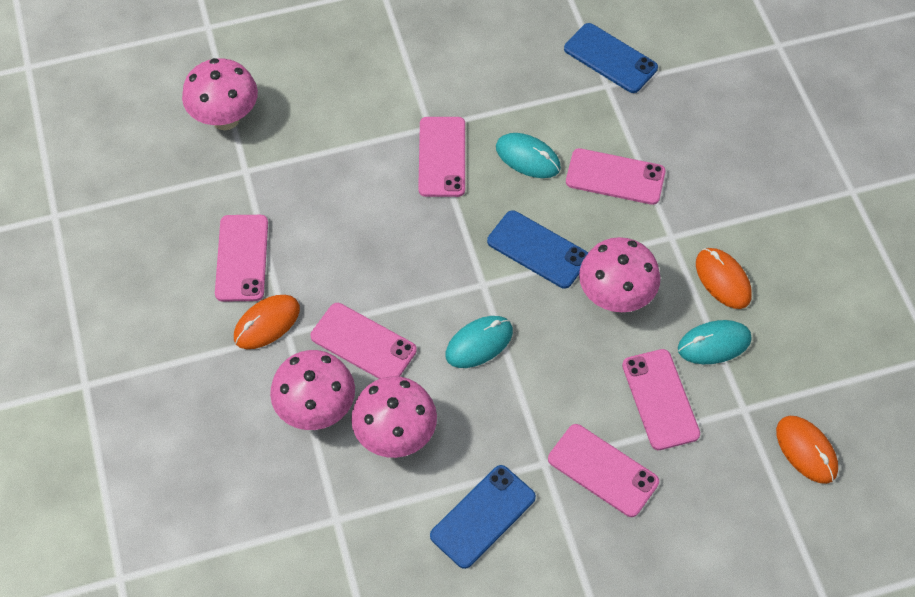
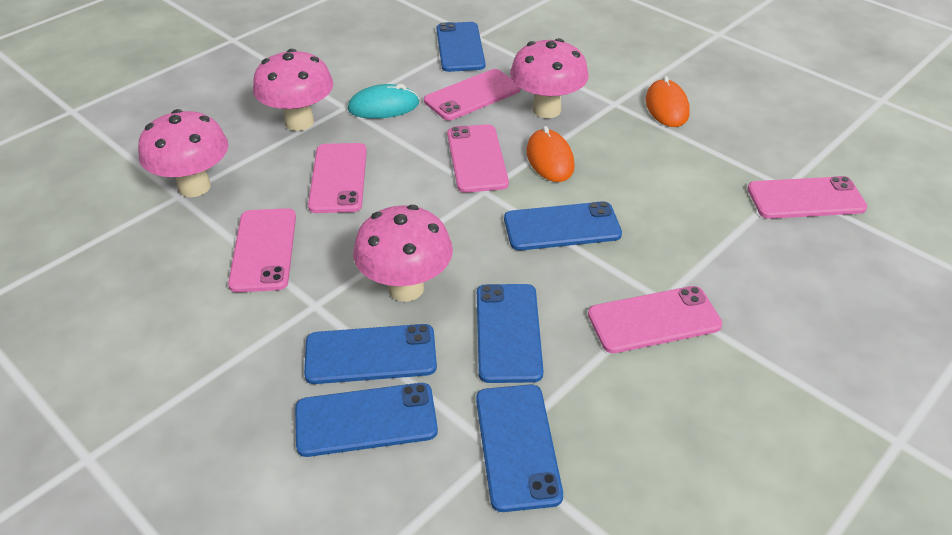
blue phone: [430,465,536,569] [487,210,588,289] [564,23,658,93] = 3 -> [295,383,438,457] [304,324,437,384] [436,22,485,72] [476,384,563,512] [477,284,543,383] [504,201,622,251] = 6
orange mouse: [234,295,300,349] [696,248,752,309] [776,416,838,484] = 3 -> [527,126,575,182] [646,76,690,127] = 2
turquoise mouse: [445,316,513,368] [496,133,561,178] [678,320,752,364] = 3 -> [348,84,419,119] = 1

